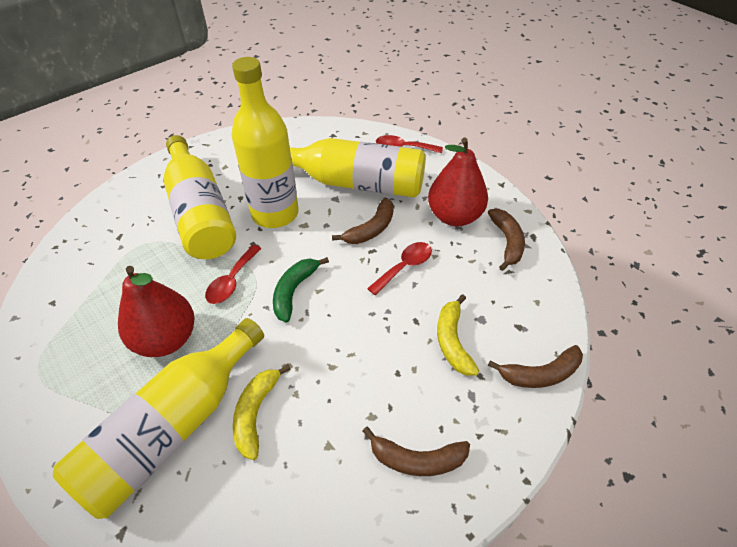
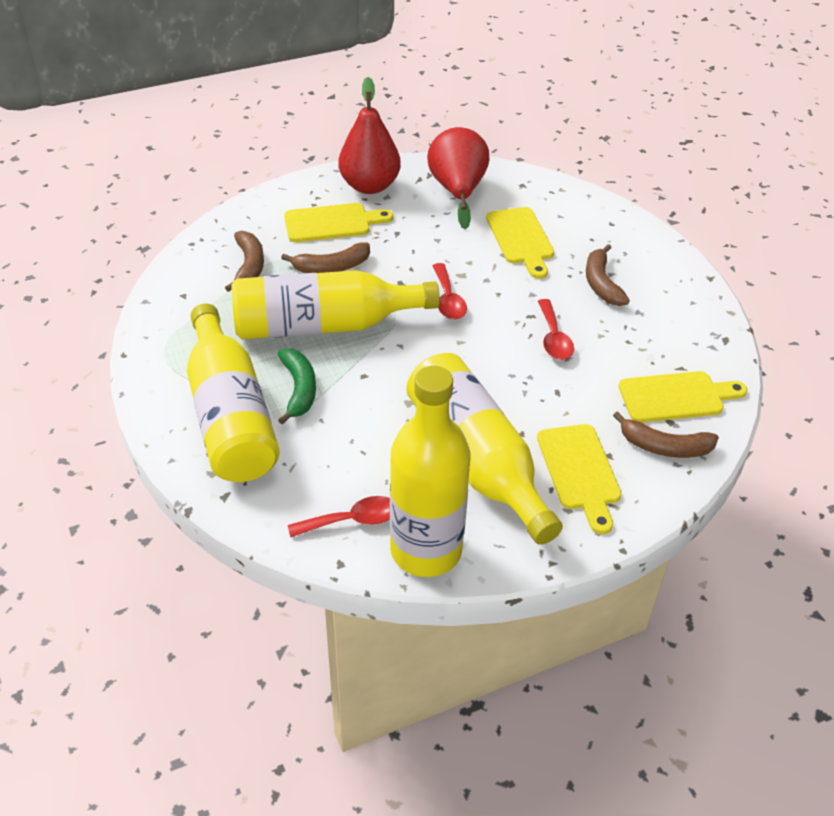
yellow banana: [233,364,290,460] [437,294,479,376] = 2 -> none = 0
yellow cutting board: none = 0 -> [284,203,393,242] [486,207,554,279] [537,424,621,534] [618,371,748,423] = 4

